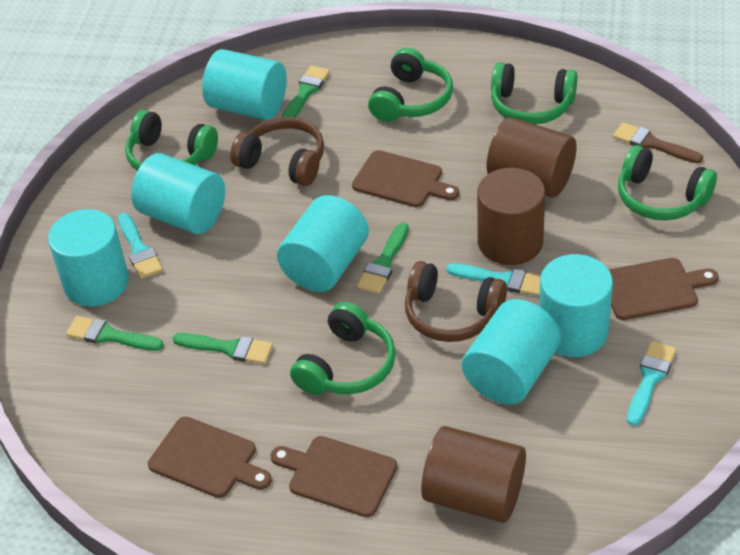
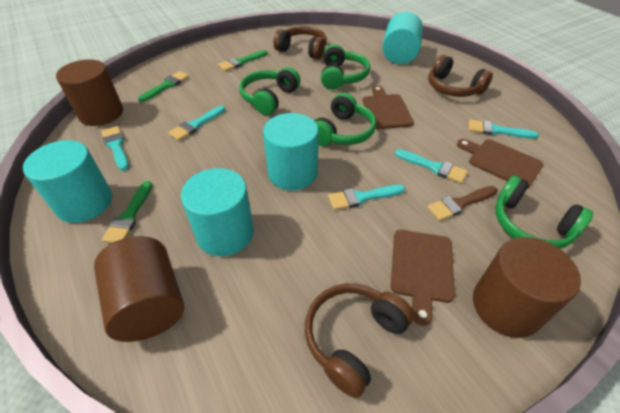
brown cutting board: [148,417,272,498] [270,436,397,517] [352,150,459,207] [608,258,719,320] = 4 -> [363,86,414,129] [391,230,455,326] [457,139,544,189] = 3
brown headphones: [230,117,324,186] [405,261,507,342] = 2 -> [274,26,327,59] [305,283,414,398] [428,55,493,97] = 3
green brush: [66,316,164,351] [173,333,273,364] [282,65,330,118] [357,223,409,294] = 4 -> [101,181,152,243] [138,71,189,102] [218,50,268,71] = 3
green headphones: [125,110,218,171] [290,302,396,395] [368,47,453,122] [491,62,577,124] [618,145,717,221] = 5 -> [239,67,301,115] [315,93,376,146] [321,44,370,90] [495,176,593,249] = 4
turquoise brush: [118,213,163,279] [446,263,541,296] [627,341,676,426] = 3 -> [101,126,129,171] [168,106,225,141] [328,185,405,210] [395,149,468,184] [469,120,539,139] = 5
turquoise cylinder: [48,209,129,307] [131,153,225,234] [202,49,287,120] [277,195,369,292] [462,299,561,405] [539,254,613,357] = 6 -> [23,140,112,223] [181,168,254,256] [263,113,319,190] [382,12,423,65] = 4

